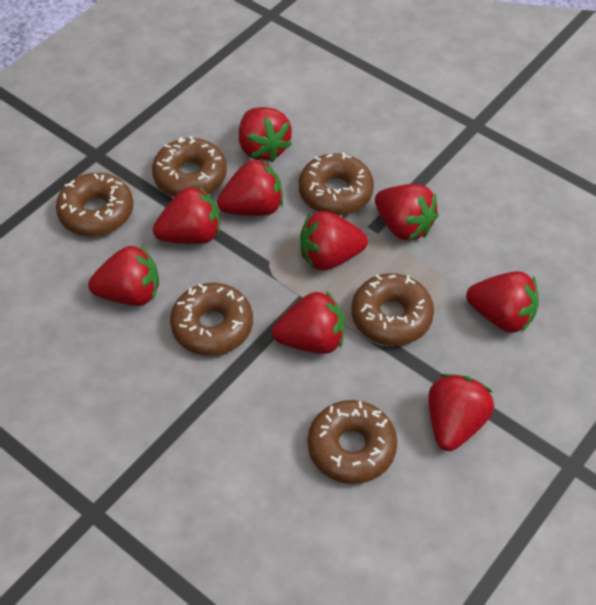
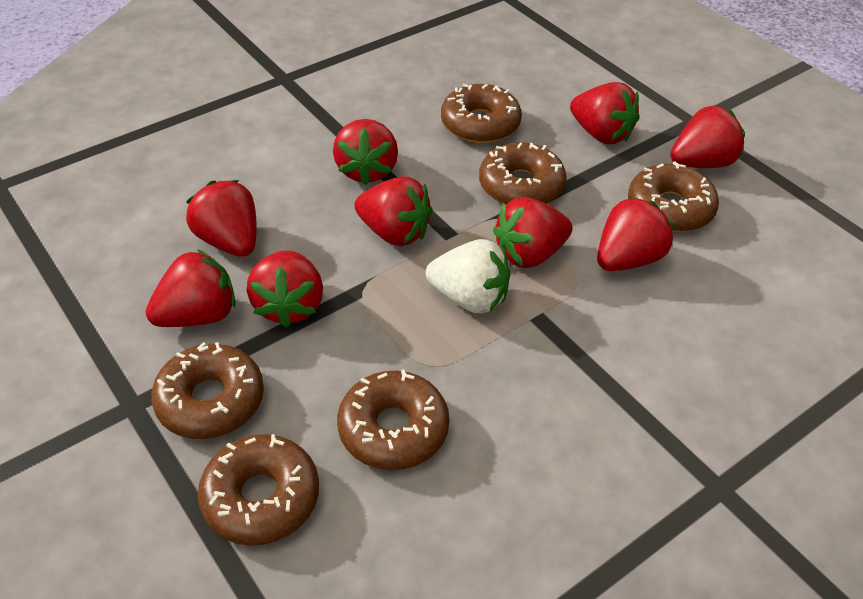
white strawberry: none = 0 -> [426,239,510,313] = 1

